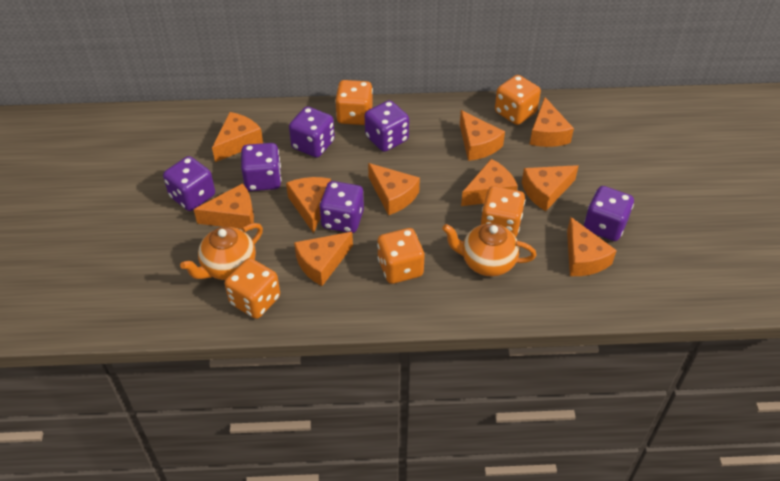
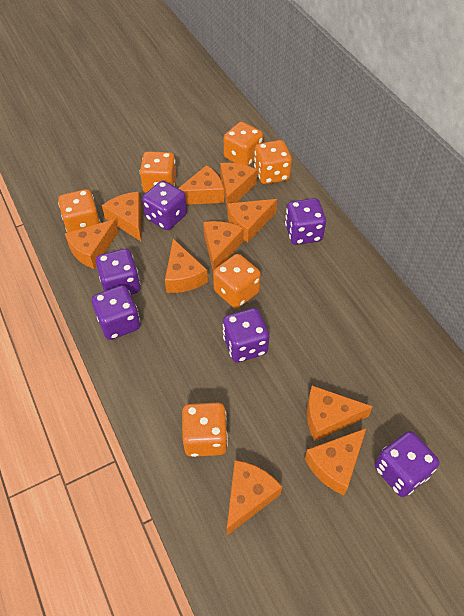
orange dice: [225,258,280,319] [335,80,373,125] [377,228,425,284] [481,186,525,237] [495,75,541,125] = 5 -> [58,189,101,233] [140,151,176,193] [182,403,228,457] [213,254,261,308] [224,122,263,166] [254,140,292,184] = 6
orange teapot: [180,223,263,280] [442,223,536,276] = 2 -> none = 0

